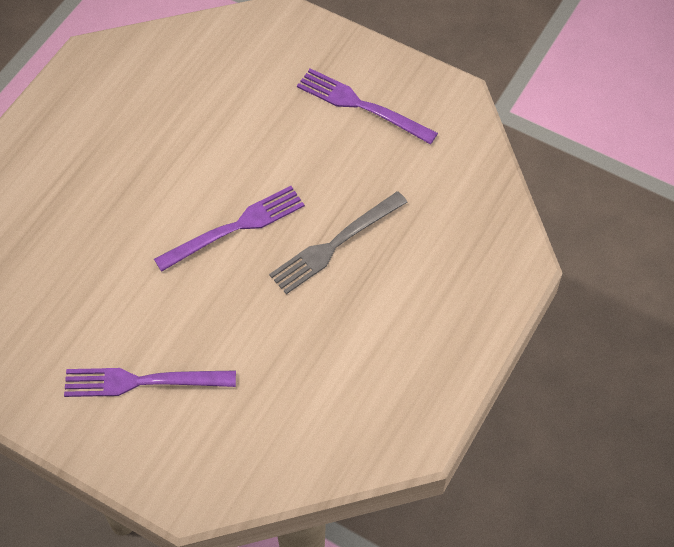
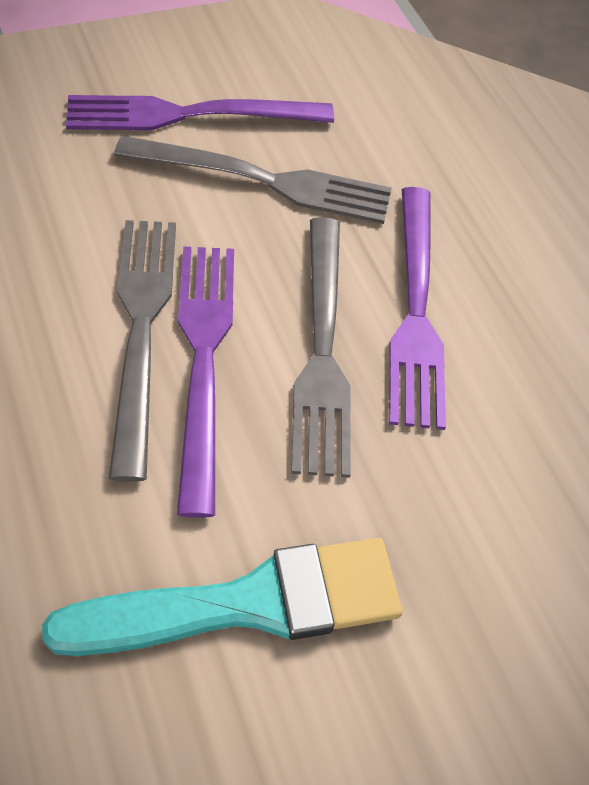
grey fork: [269,191,407,294] = 1 -> [109,220,176,482] [114,136,392,224] [291,217,351,478] = 3
turquoise brush: none = 0 -> [42,538,402,656] = 1

